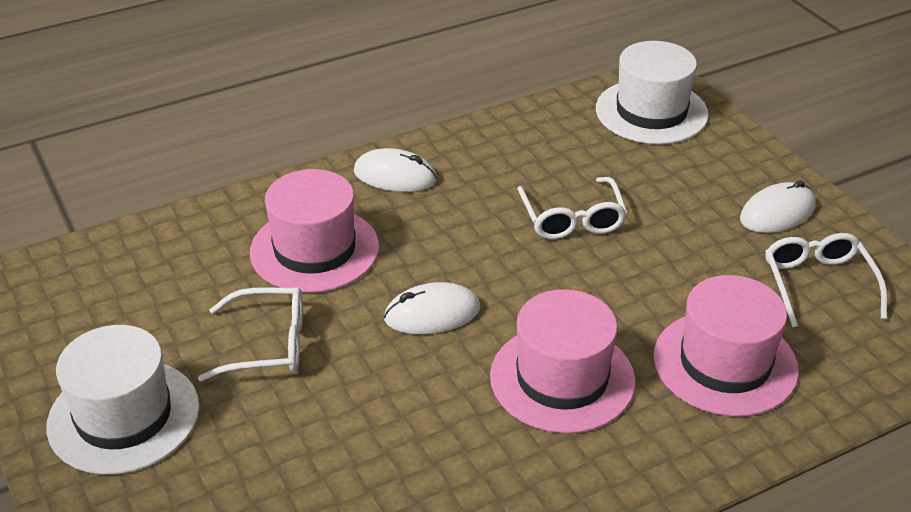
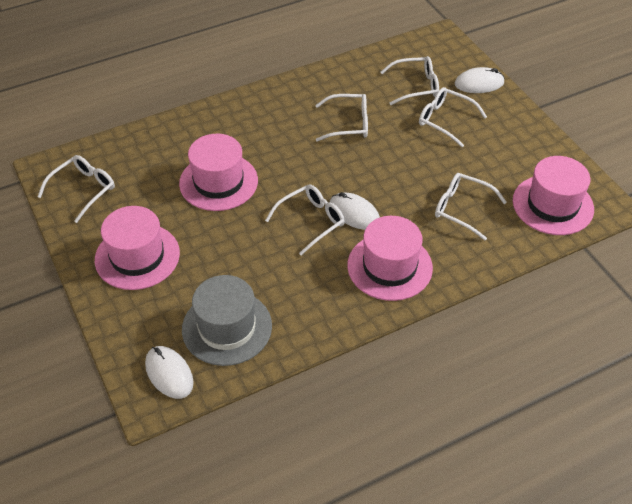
grey hat: none = 0 -> [182,275,272,366] = 1
pink hat: [250,169,379,293] [490,289,636,433] [653,275,799,416] = 3 -> [95,206,180,290] [179,134,258,211] [347,216,433,301] [513,156,594,235] = 4
white glasses: [198,287,303,381] [517,177,627,239] [765,233,887,327] = 3 -> [38,155,115,223] [265,184,345,255] [315,94,368,142] [380,56,439,105] [419,87,487,147] [435,173,507,240] = 6
white hat: [46,325,200,475] [596,41,709,144] = 2 -> none = 0

